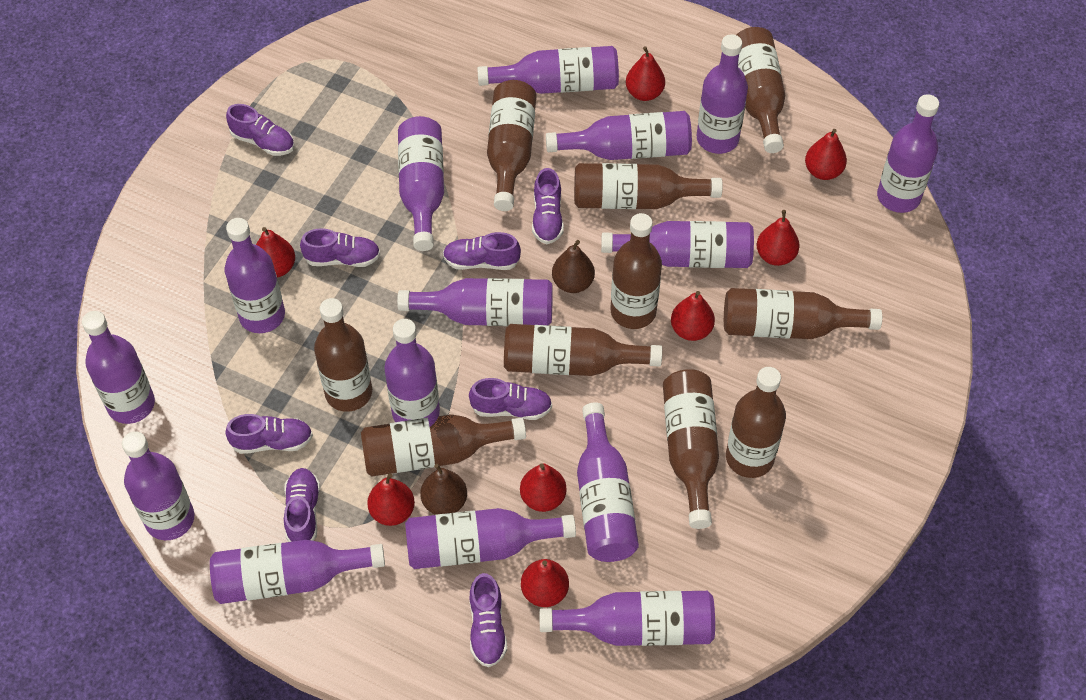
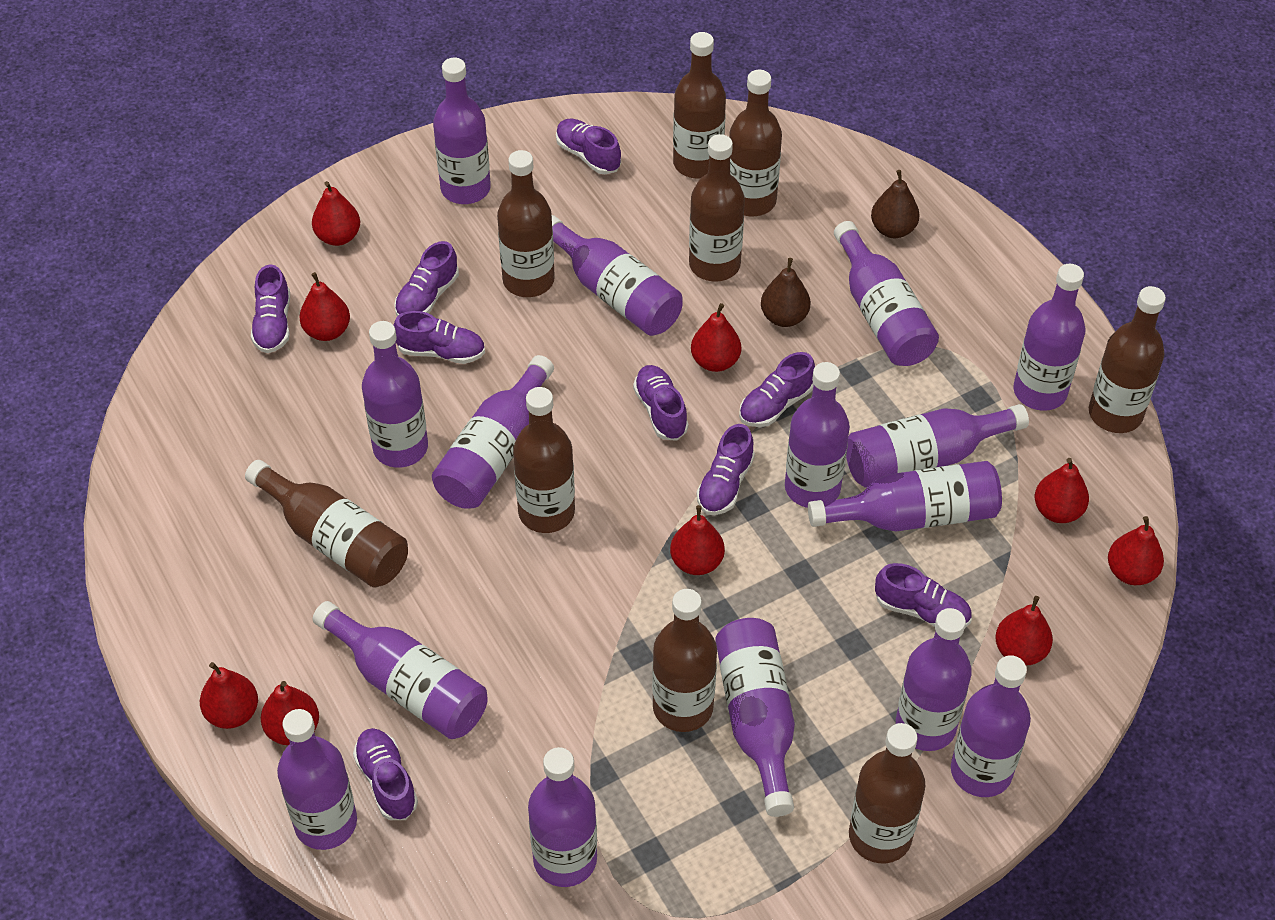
brown bottle: [314,298,372,412] [361,414,526,476] [487,80,536,211] [504,324,662,376] [574,163,723,209] [610,213,662,329] [663,369,719,529] [724,288,882,339] [726,367,786,478] [736,27,785,153] = 10 -> [245,460,408,587] [497,150,555,297] [513,387,575,533] [652,589,717,732] [673,32,726,179] [689,134,745,282] [729,70,782,216] [849,723,925,863] [1089,286,1166,433] = 9
purple shoe: [225,414,313,454] [226,104,294,156] [284,468,320,542] [300,228,380,267] [443,232,521,270] [469,378,552,420] [469,573,507,667] [532,168,564,244] = 8 -> [251,264,290,353] [353,728,418,820] [394,241,459,316] [394,311,485,364] [556,119,621,174] [633,365,688,441] [697,424,755,515] [739,352,815,427] [875,563,972,628] = 9
red pear: [256,227,295,278] [367,473,415,526] [520,463,567,512] [521,559,569,607] [626,46,665,101] [671,291,715,341] [757,210,800,266] [805,129,847,180] = 8 -> [200,662,258,729] [261,681,319,745] [299,272,350,341] [312,181,360,246] [670,505,725,575] [691,303,741,372] [995,596,1053,665] [1035,458,1089,523] [1108,516,1164,585] = 9

